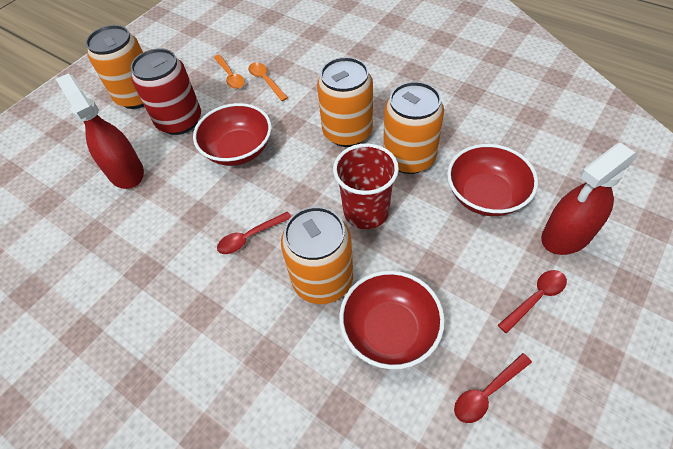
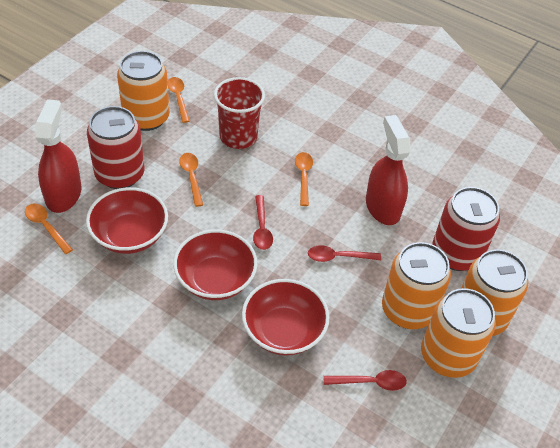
orange spoon: [214,55,245,89] [248,63,288,101] = 2 -> [25,204,73,254] [168,77,190,123] [179,153,203,207] [295,152,313,206] = 4
red can: [131,48,201,135] = 1 -> [87,106,144,189] [432,187,500,271] = 2

